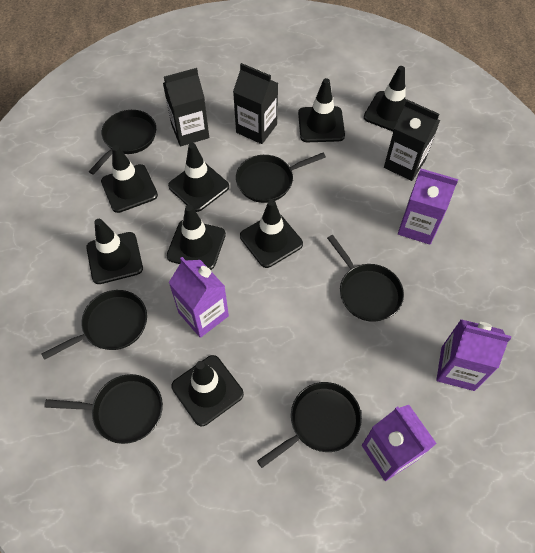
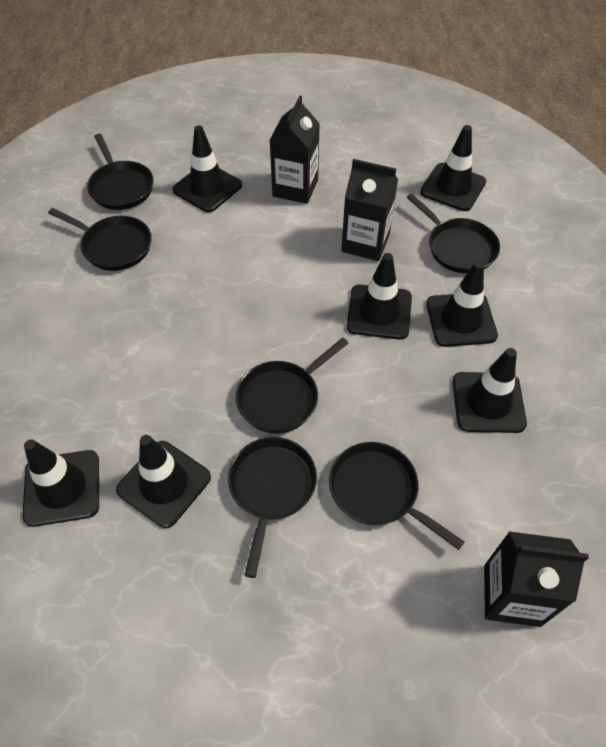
black traffic cone: [86,219,143,284] [101,145,158,213] [167,205,226,270] [168,143,229,212] [171,355,244,426] [240,200,303,268] [298,78,345,142] [364,66,412,131] = 8 -> [22,439,99,527] [116,435,211,528] [172,126,242,212] [346,253,412,340] [420,125,486,211] [426,261,498,347] [452,348,527,433] = 7
purple carton: [169,257,229,338] [362,405,437,481] [398,169,458,245] [436,319,511,391] = 4 -> none = 0

